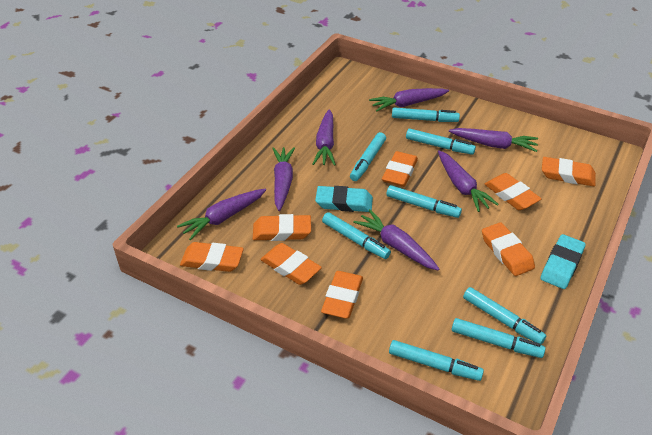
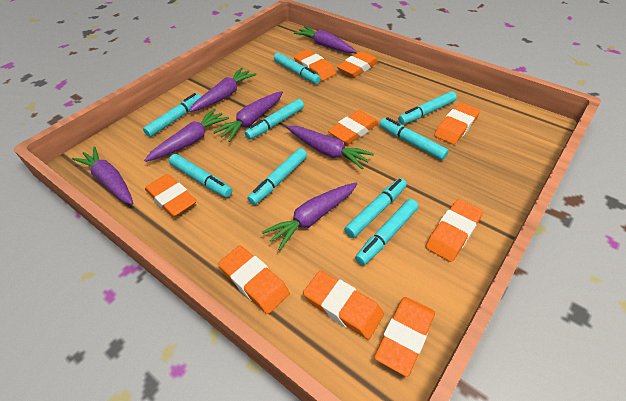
orange eraser: [180,242,244,272] [253,214,311,241] [260,243,322,285] [321,271,363,319] [382,151,418,187] [482,222,535,276] [485,173,541,210] [542,157,596,186] = 8 -> [145,174,197,217] [218,245,290,314] [294,50,336,81] [303,270,384,339] [328,110,379,144] [337,51,378,78] [374,297,435,377] [426,199,483,262] [434,103,480,145] = 9
turquoise eraser: [315,186,373,212] [541,234,586,289] = 2 -> none = 0
turquoise marker: [322,212,391,259] [350,132,386,181] [386,185,462,218] [389,340,484,381] [392,107,460,122] [406,129,476,155] [451,318,546,358] [463,287,546,344] = 8 -> [143,93,202,137] [169,154,232,197] [245,99,304,140] [247,148,307,205] [274,52,321,84] [344,178,407,238] [355,199,418,265] [380,117,449,160] [398,91,457,124] = 9

